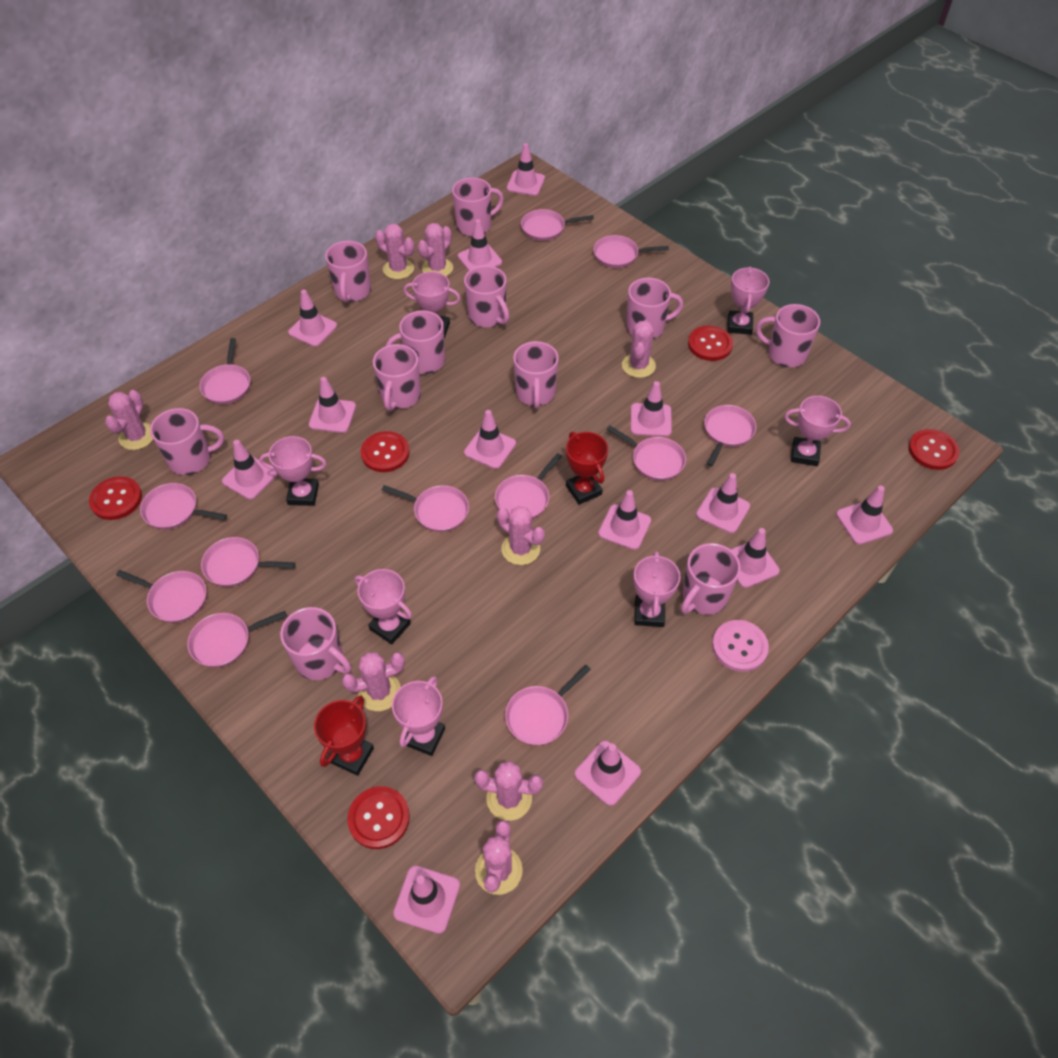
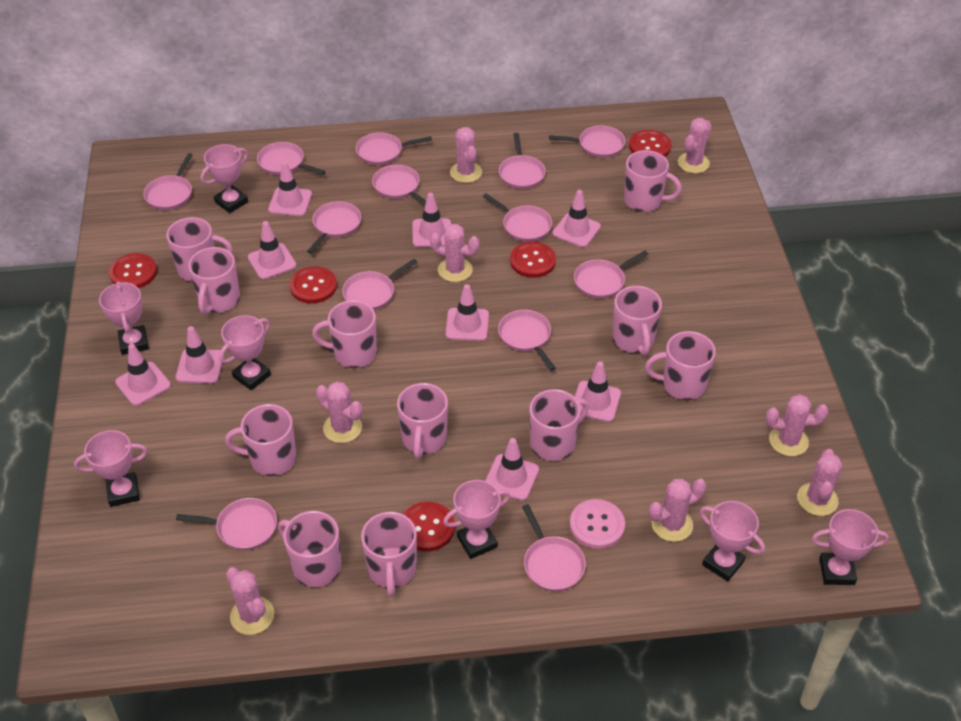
pink pan: [116,570,207,623] [140,483,227,529] [187,611,287,667] [199,338,250,404] [201,537,295,587] [382,485,469,532] [495,453,562,519] [505,665,591,745] [521,209,594,241] [593,235,669,268] [607,425,686,481] [704,405,756,466] = 12 -> [144,153,193,210] [176,498,277,550] [257,142,326,175] [307,201,361,254] [342,259,417,310] [356,132,432,165] [372,165,426,205] [483,193,552,242] [498,310,556,371] [499,133,546,189] [522,504,586,591] [549,125,625,158] [574,251,648,299] = 13
pink traffic cone: [222,440,278,500] [288,290,337,347] [309,377,356,433] [393,866,460,934] [458,219,502,271] [464,410,516,469] [507,143,545,196] [575,741,641,806] [598,490,651,550] [631,381,672,437] [696,473,750,533] [730,528,780,588] [836,486,893,545] = 13 -> [115,344,171,406] [176,326,224,384] [248,221,296,279] [268,162,312,216] [413,193,451,247] [446,284,489,341] [485,438,539,501] [552,190,601,247] [575,361,621,422] = 9
red trophy: [314,695,374,776] [566,432,608,505] = 2 -> none = 0

